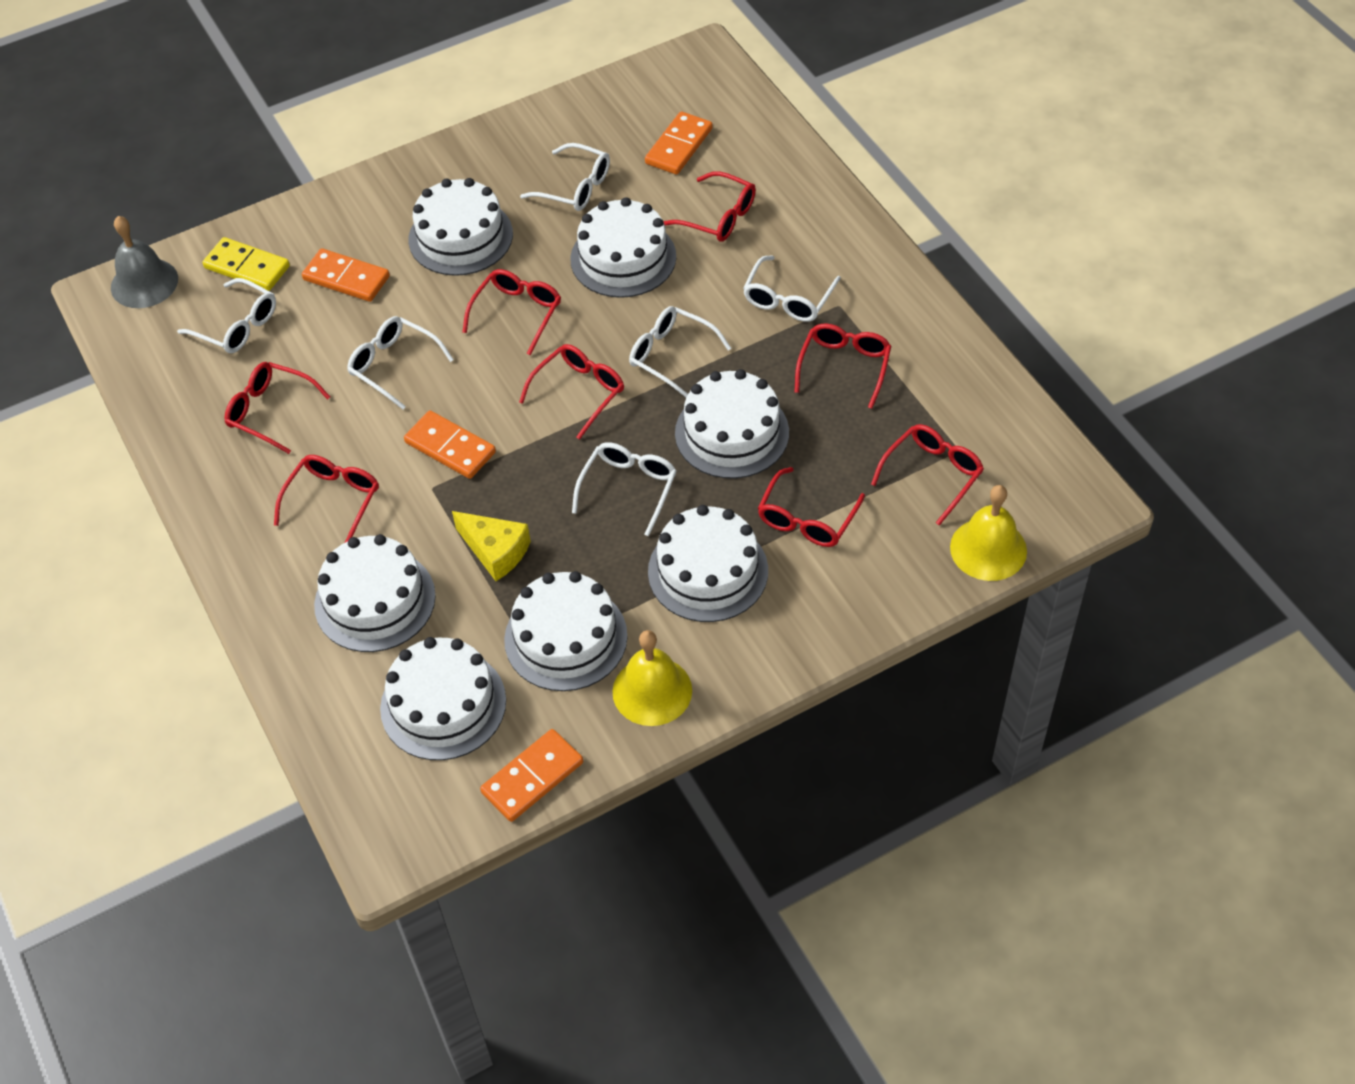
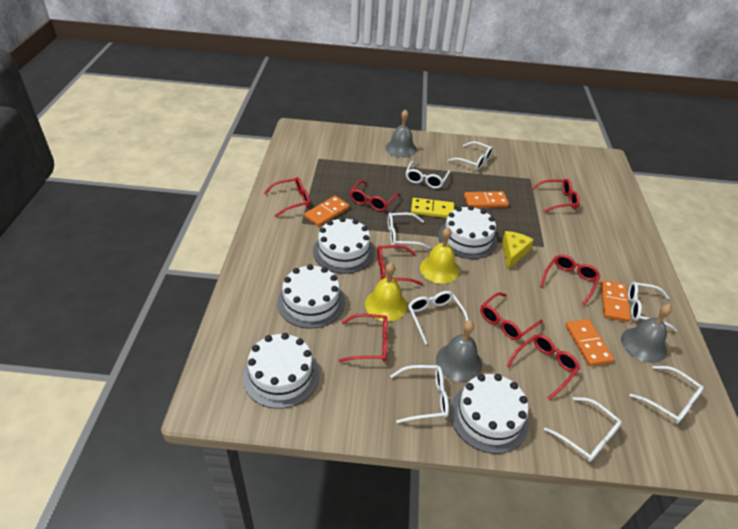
grey bell: [111,216,178,308] = 1 -> [385,109,417,158] [436,320,482,382] [621,304,672,363] = 3
white cake: [314,534,436,652] [380,637,506,760] [408,178,513,276] [504,571,627,691] [570,197,676,298] [648,505,768,622] [675,369,789,479] = 7 -> [243,333,319,409] [277,264,345,329] [313,217,375,274] [438,206,497,259] [450,374,529,454] = 5
white glasses: [177,278,276,353] [347,316,454,409] [520,143,610,211] [572,442,677,536] [629,306,731,397] [743,255,841,322] = 6 -> [388,213,431,249] [390,365,449,423] [405,161,450,189] [408,291,469,344] [448,141,493,170] [544,397,622,462] [628,282,678,332] [629,366,704,424] = 8

